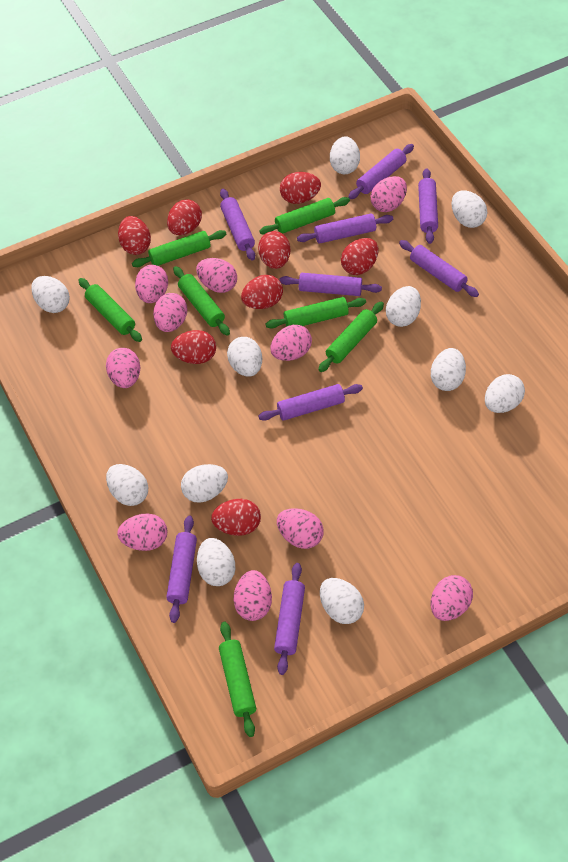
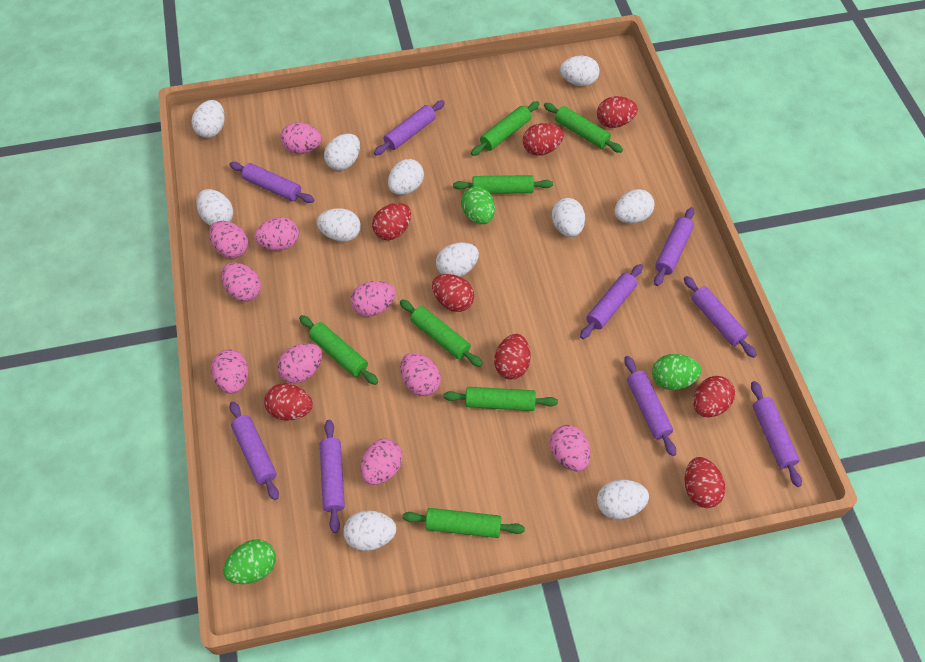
green egg: none = 0 -> [223,540,276,584] [461,186,495,224] [652,354,701,390] = 3

